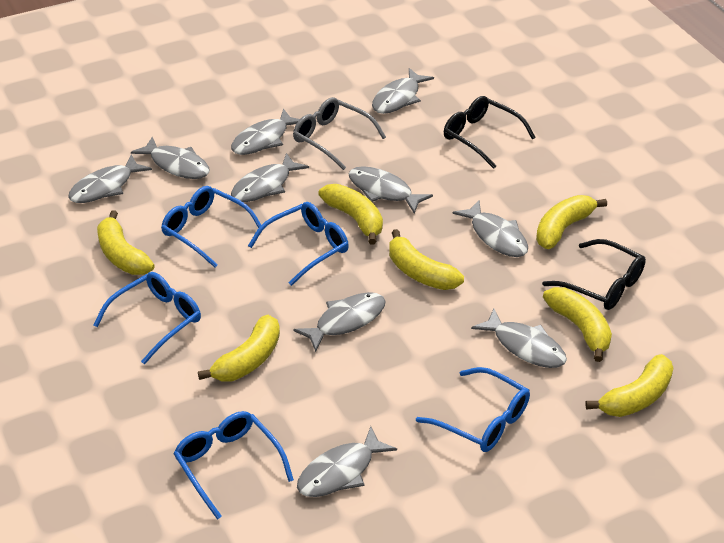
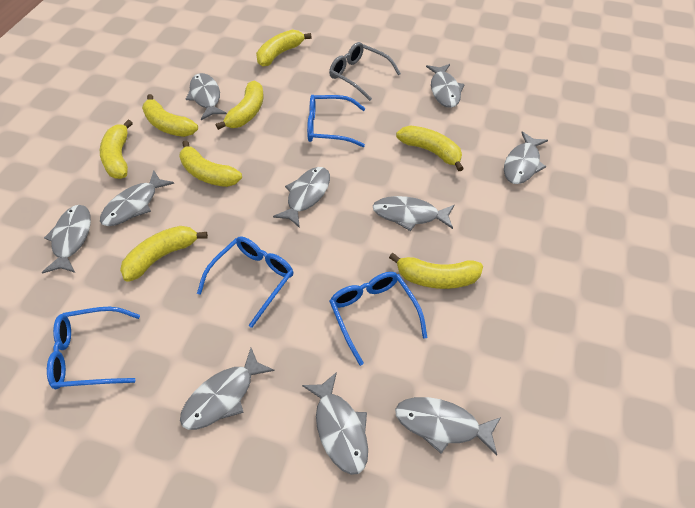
black glasses: [444,96,536,169] [542,239,646,310] = 2 -> none = 0
blue glasses: [94,272,201,364] [161,186,261,267] [173,411,294,520] [248,202,349,286] [416,367,530,452] = 5 -> [47,307,140,389] [197,237,293,328] [307,95,365,147] [329,272,428,366] = 4
yellow banana: [97,210,155,275] [198,315,280,381] [318,184,383,244] [389,229,464,290] [536,195,607,249] [543,287,612,362] [586,354,673,417] = 7 -> [100,120,133,179] [120,226,208,282] [142,94,198,137] [179,140,242,187] [216,81,263,130] [256,30,312,67] [389,253,483,289] [396,125,464,171] = 8

